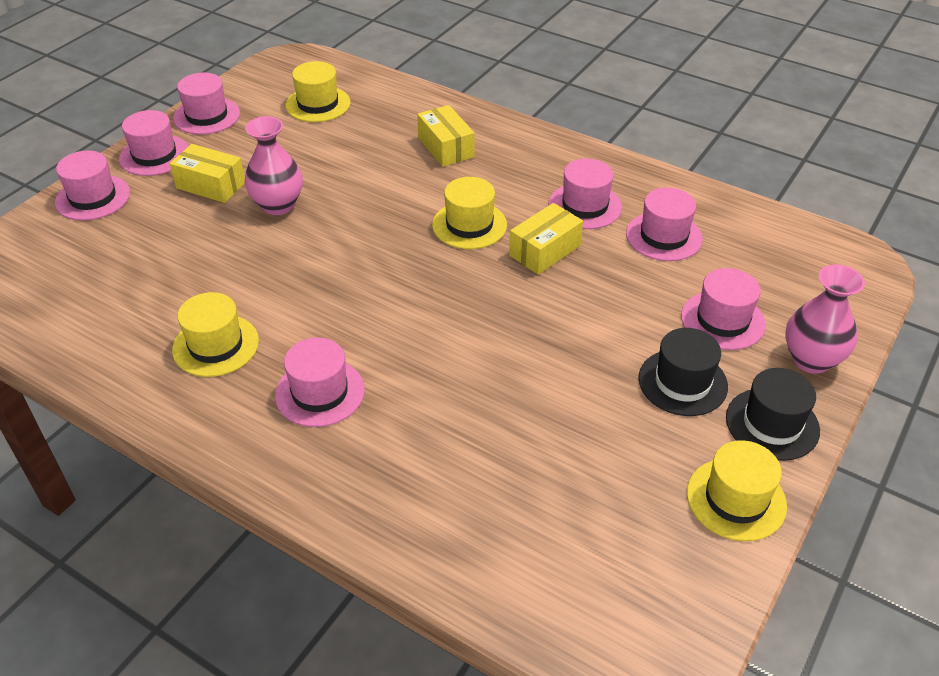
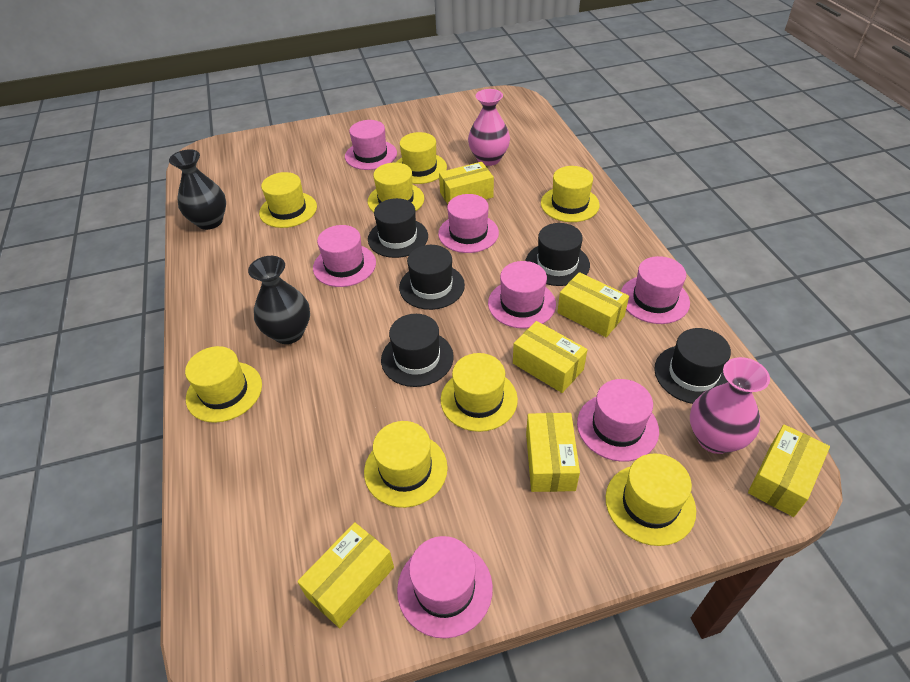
black hat: [639,328,728,416] [726,368,820,461] = 2 -> [368,198,428,258] [381,314,454,387] [399,245,465,310] [526,223,590,286] [654,328,731,404] = 5
black vase: none = 0 -> [169,149,226,230] [248,256,310,344] = 2
yellow box: [170,144,245,203] [417,105,474,167] [509,203,583,274] = 3 -> [297,522,394,628] [439,162,494,204] [513,321,588,393] [526,413,580,492] [557,272,629,337] [748,424,830,517] = 6
yellow hat: [172,292,259,377] [285,61,350,122] [432,177,507,249] [687,440,787,541] = 4 -> [185,346,262,423] [259,172,317,228] [364,421,448,508] [368,162,424,212] [396,132,447,184] [441,353,518,432] [541,166,600,222] [605,453,696,546] = 8

